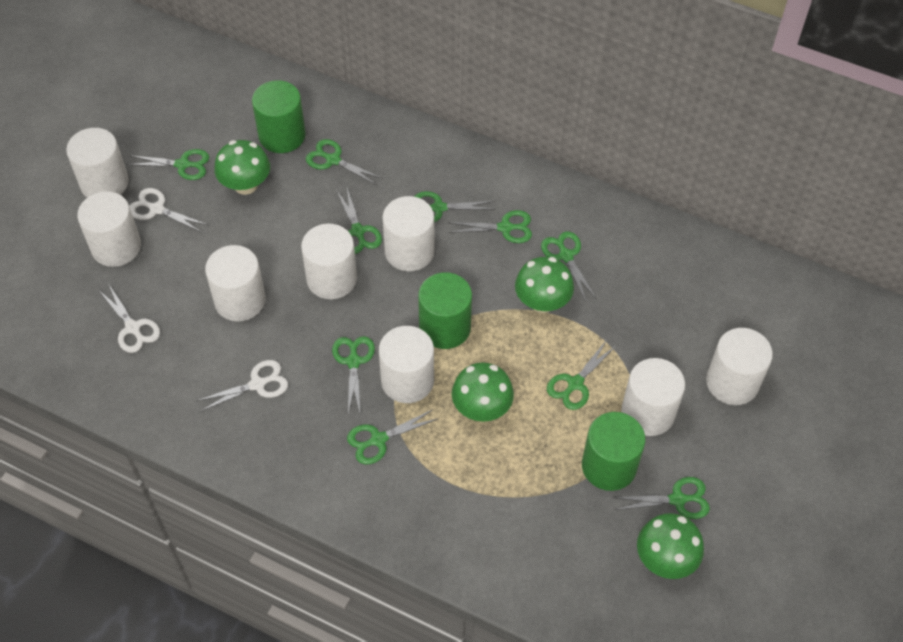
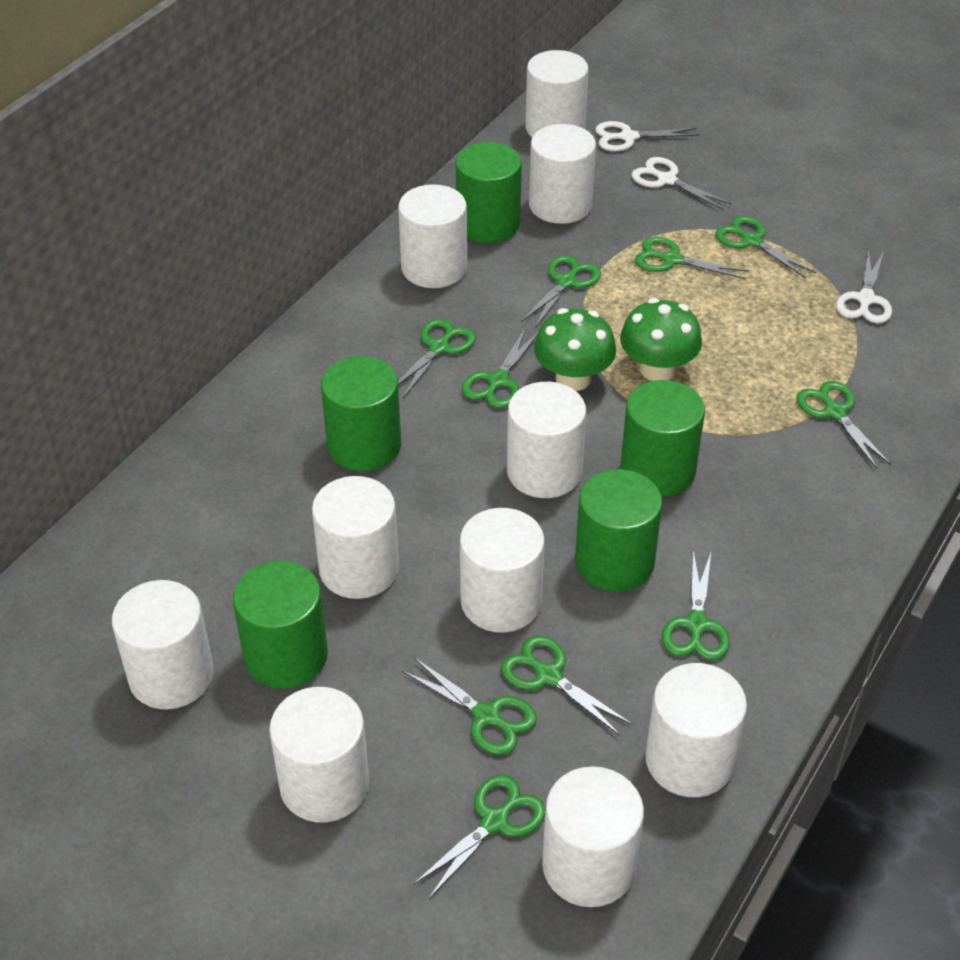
green cylinder: [252,80,306,153] [418,272,472,349] [582,412,645,491] = 3 -> [233,561,328,689] [321,356,401,471] [455,142,522,243] [575,469,662,592] [620,380,705,497] = 5
green mushroom: [214,140,270,195] [452,362,514,422] [515,257,574,313] [637,513,704,579] = 4 -> [534,308,616,391] [620,298,702,381] = 2
white cylinder: [66,128,129,198] [77,191,141,267] [205,245,265,321] [301,224,357,299] [379,326,434,403] [382,196,435,271] [621,358,685,436] [706,328,773,405] = 8 -> [112,580,214,709] [269,687,369,822] [312,476,399,599] [398,184,467,288] [460,508,545,633] [507,382,587,498] [525,50,589,137] [529,124,596,224] [542,766,644,907] [645,663,747,797] = 10

